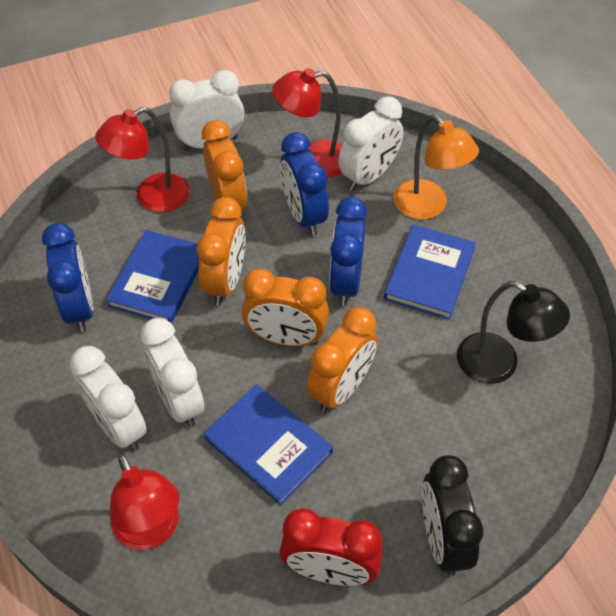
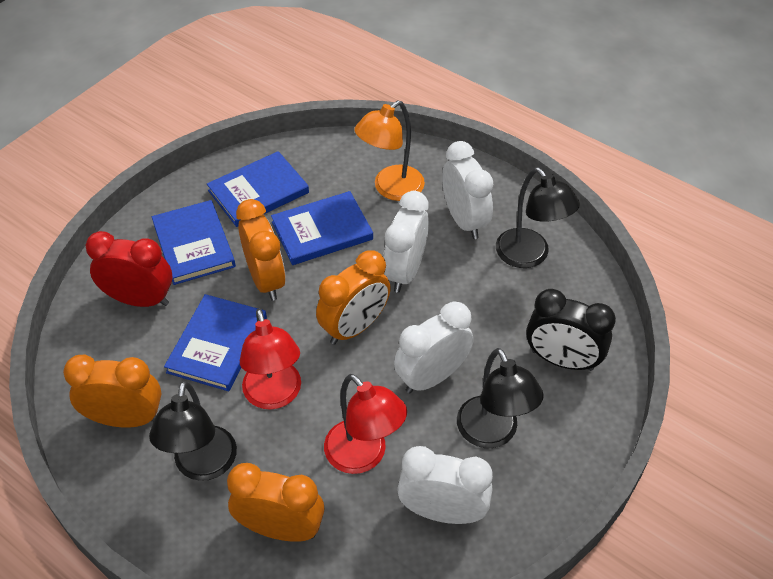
black lamp: [457,281,570,384] = 1 -> [149,381,237,481] [457,348,544,448] [496,167,580,268] = 3
blue book: [106,230,199,323] [203,384,333,505] [384,224,476,320] = 3 -> [152,200,236,285] [164,294,267,391] [207,151,309,227] [271,191,373,265] = 4
blue clock: [42,223,93,332] [280,132,329,236] [329,197,368,306] = 3 -> none = 0
red lamp: [95,107,190,213] [110,454,179,550] [272,68,342,178] = 3 -> [240,309,301,410] [324,374,407,474] = 2

